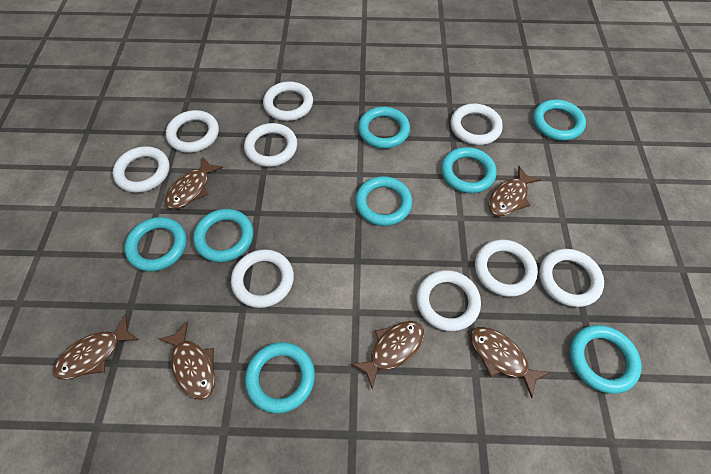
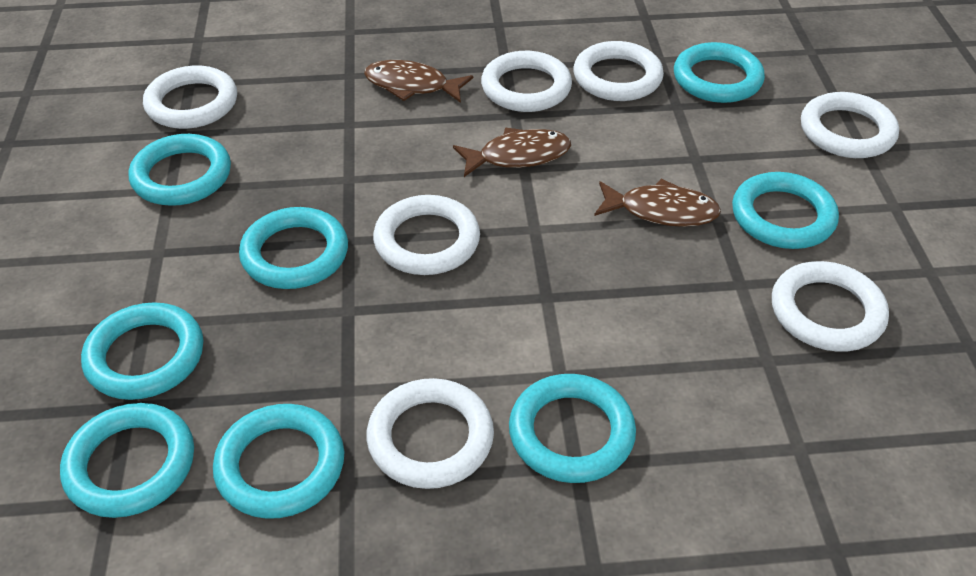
brown fish: [53,315,138,380] [158,321,215,400] [165,157,223,209] [351,321,424,389] [471,327,550,398] [489,166,541,216] = 6 -> [364,60,473,103] [453,128,571,177] [594,179,721,227] = 3
white ring: [113,146,170,193] [166,110,219,153] [231,249,294,308] [244,123,297,167] [263,81,313,121] [416,270,481,331] [450,104,503,145] [475,239,538,297] [539,249,604,307] = 9 -> [143,66,237,129] [366,378,494,489] [373,195,480,275] [481,51,572,112] [573,41,664,101] [772,261,889,352] [801,92,899,158] = 7

